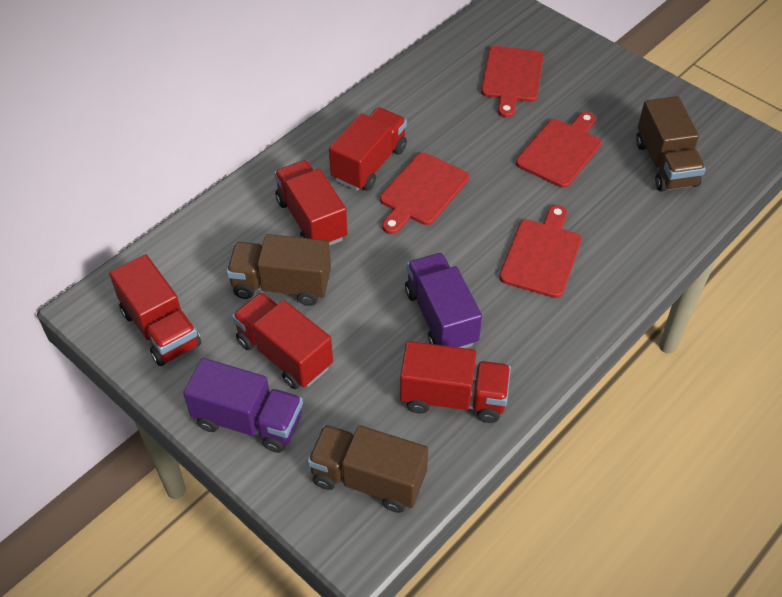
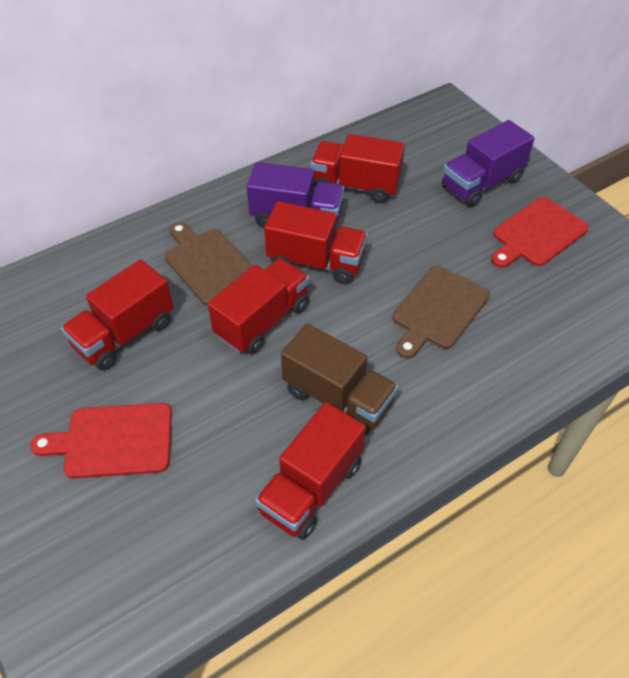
brown cutting board: none = 0 -> [165,222,253,306] [392,266,490,358] = 2
brown truck: [226,234,331,306] [307,425,428,513] [636,96,706,192] = 3 -> [281,324,398,436] = 1
red cutting board: [380,153,469,234] [481,46,543,118] [499,205,582,298] [516,112,602,188] = 4 -> [30,403,172,479] [491,197,589,268] = 2

